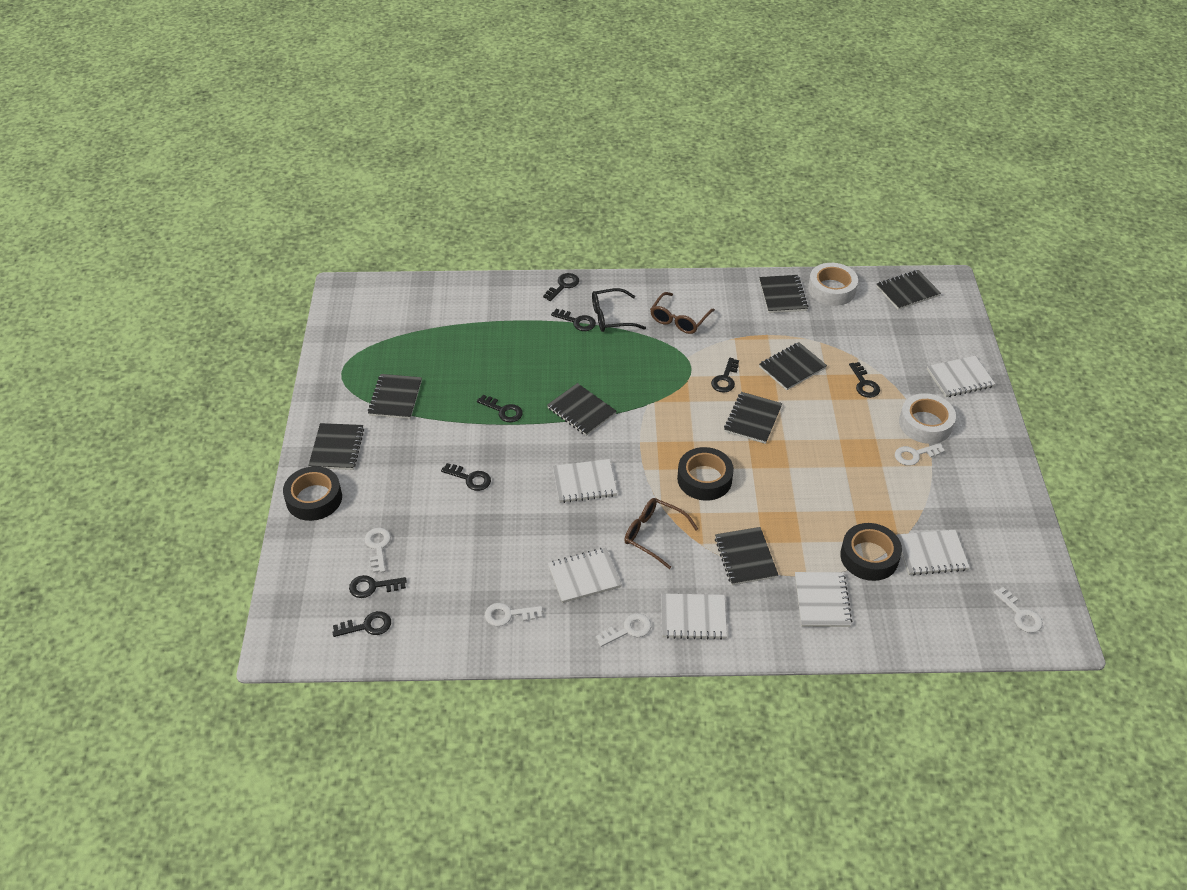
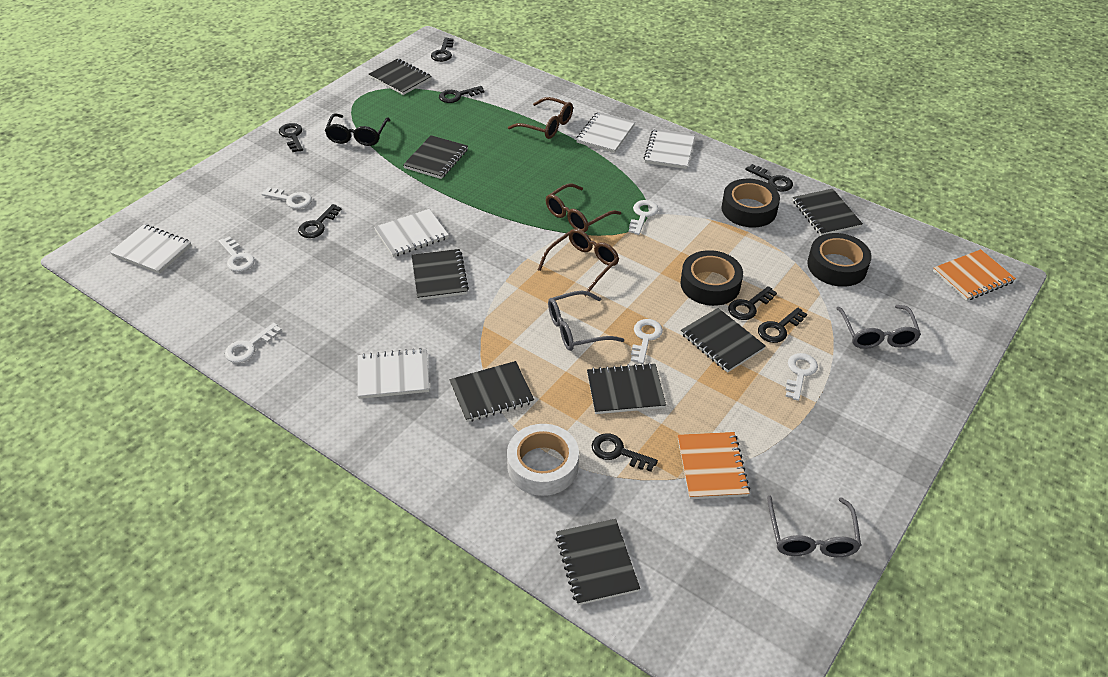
brown glasses: [624,498,698,569] [650,292,715,334] = 2 -> [508,97,573,139] [538,229,619,296] [546,183,621,232] = 3
grey glasses: none = 0 -> [548,291,624,351] [767,495,861,557] [836,305,921,349] = 3
orange notebook: none = 0 -> [678,432,750,499] [933,249,1016,301] = 2
white key: [364,528,391,573] [485,603,543,626] [596,613,651,647] [895,443,945,466] [993,587,1043,633] = 5 -> [219,236,255,272] [225,323,282,363] [261,188,312,209] [629,200,659,235] [631,319,663,364] [785,353,818,401] = 6
white notebook: [548,548,622,603] [553,459,617,503] [661,594,727,640] [795,572,852,627] [896,530,970,576] [927,356,995,397] = 6 -> [110,224,192,274] [357,348,429,399] [374,209,449,257] [576,112,635,153] [644,129,695,169] = 5
white tape: [808,263,858,306] [899,393,956,444] = 2 -> [507,424,579,496] = 1

